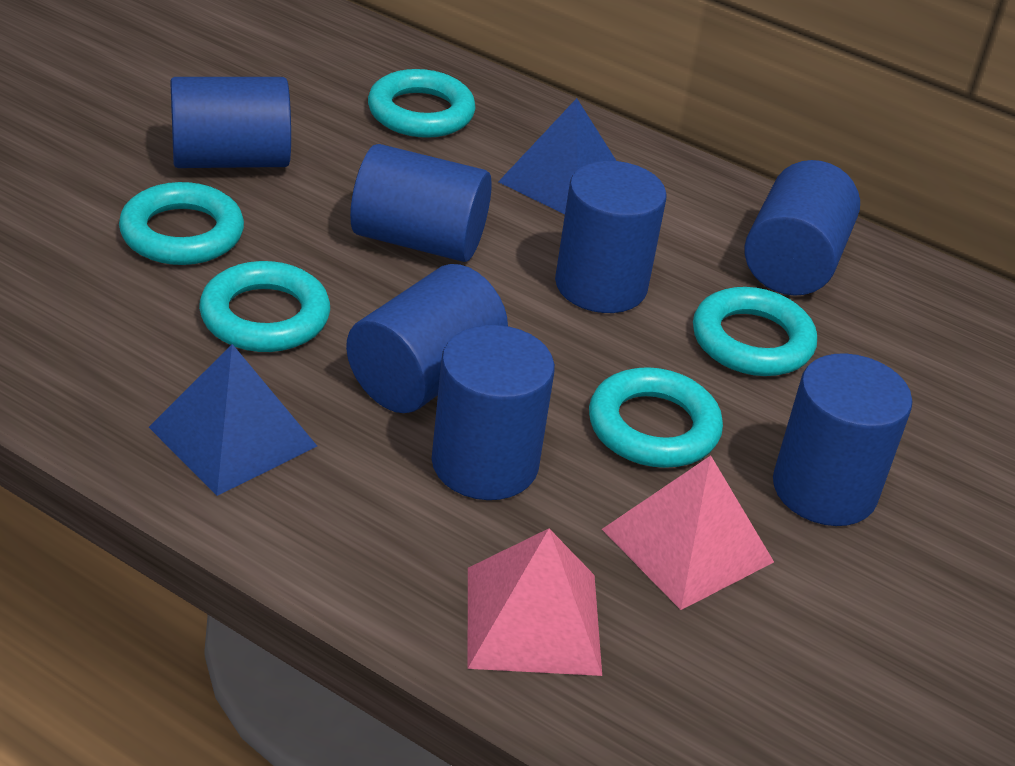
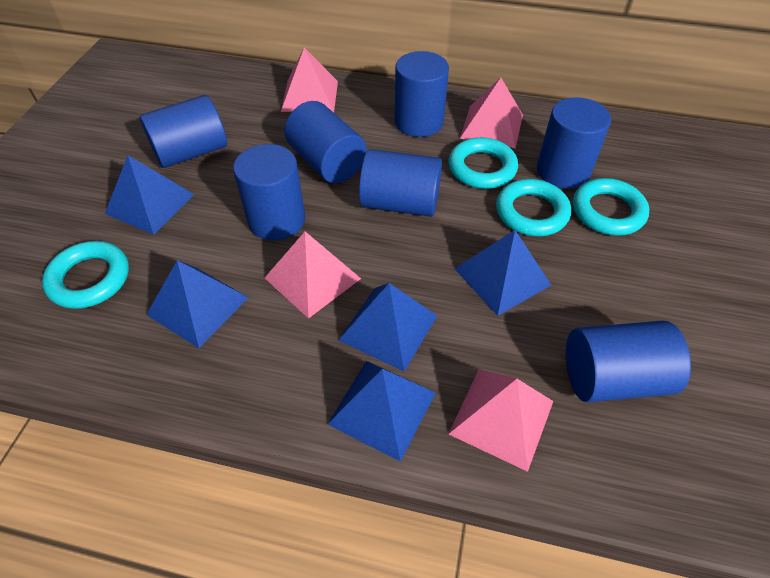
blue pyramid: [149,344,317,496] [498,98,616,214] = 2 -> [105,155,195,235] [146,260,249,348] [327,361,436,462] [339,283,437,371] [455,230,551,316] = 5
pink pyramid: [468,529,602,676] [602,456,774,610] = 2 -> [265,232,361,319] [281,47,338,112] [449,369,553,472] [460,77,523,149] = 4
turquoise ring: [119,182,244,265] [199,261,330,352] [368,69,475,138] [589,367,723,468] [693,287,817,376] = 5 -> [42,241,129,309] [448,137,518,189] [496,179,571,236] [573,178,649,236] = 4

